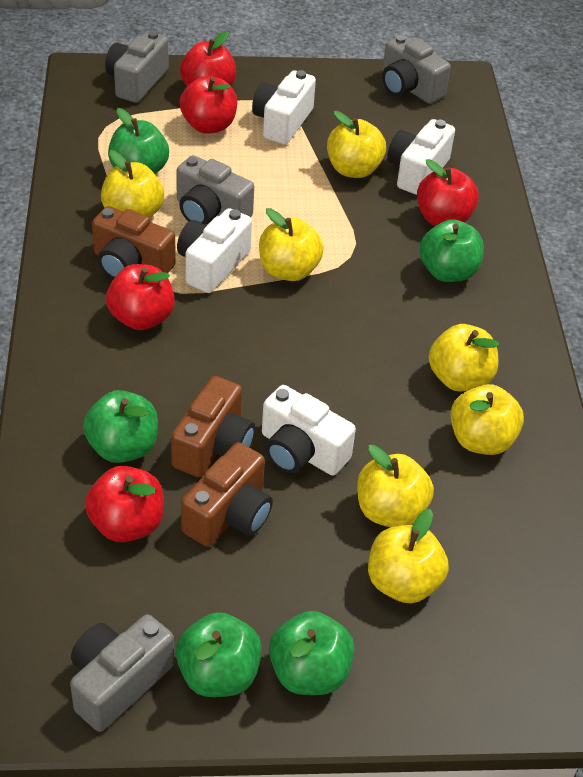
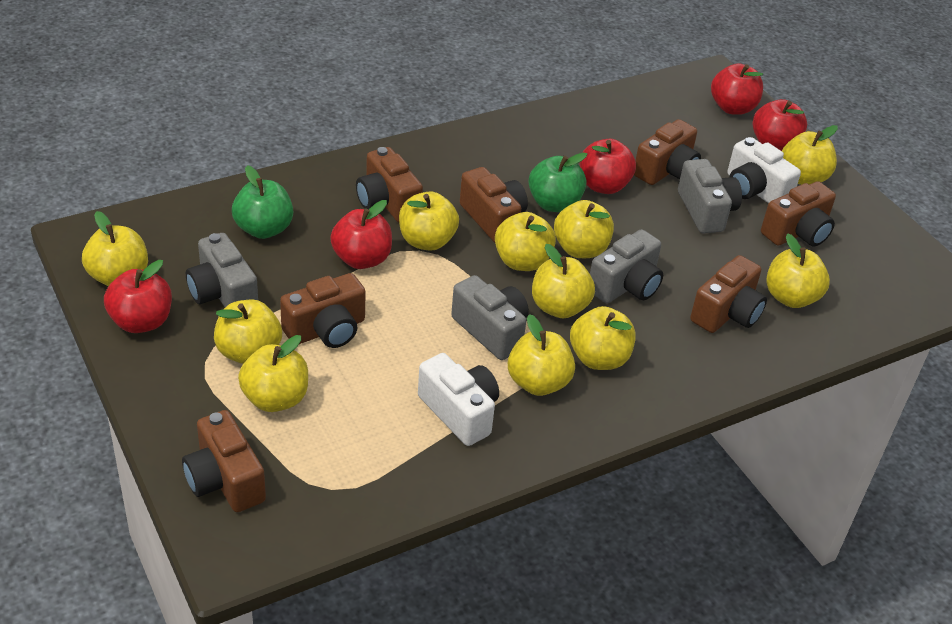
brown camera: [92,206,176,279] [171,376,255,477] [181,442,273,547] = 3 -> [182,410,266,512] [280,273,366,348] [356,147,423,223] [460,167,528,243] [634,119,701,185] [690,255,767,333] [761,181,836,247] = 7
green apple: [83,390,158,463] [108,108,169,174] [176,612,262,697] [269,611,354,695] [419,219,484,282] = 5 -> [232,165,293,239] [528,152,587,212] = 2
white camera: [177,208,252,293] [252,70,316,144] [262,385,356,476] [387,119,455,195] = 4 -> [418,353,499,446] [727,137,801,203] = 2
yellow apple: [101,150,164,218] [259,208,324,281] [327,111,386,178] [357,445,434,527] [368,509,449,603] [429,324,499,391] [450,384,524,455] = 7 -> [82,211,148,286] [214,300,282,364] [238,335,308,412] [399,191,459,251] [495,212,556,271] [508,314,575,396] [532,244,595,318] [554,200,614,258] [570,306,635,370] [766,233,830,308] [782,125,838,185] = 11

